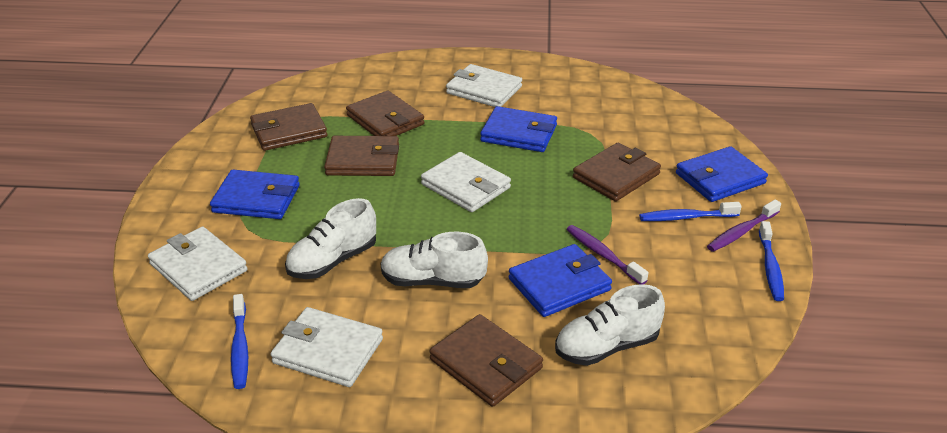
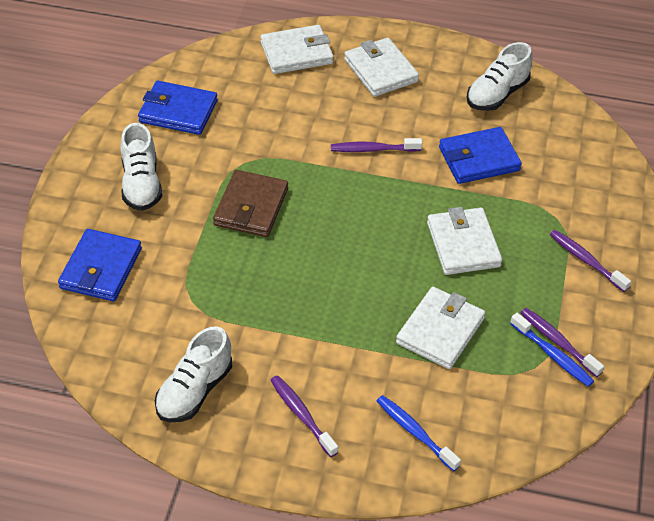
blue toothbrush: [231,294,248,389] [639,202,742,221] [759,221,784,301] = 3 -> [377,395,461,471] [510,313,594,387] = 2
blue wallet: [210,170,300,219] [480,106,557,152] [509,244,612,317] [676,146,768,202] = 4 -> [58,229,142,301] [138,81,218,135] [439,127,522,184] = 3
brown wallet: [250,103,327,151] [324,136,399,176] [346,91,425,136] [429,314,543,407] [573,143,661,201] = 5 -> [213,170,288,237] = 1
purple toothbrush: [567,225,648,285] [707,200,781,252] = 2 -> [270,375,338,457] [331,138,422,152] [520,308,604,377] [550,230,631,292] = 4

